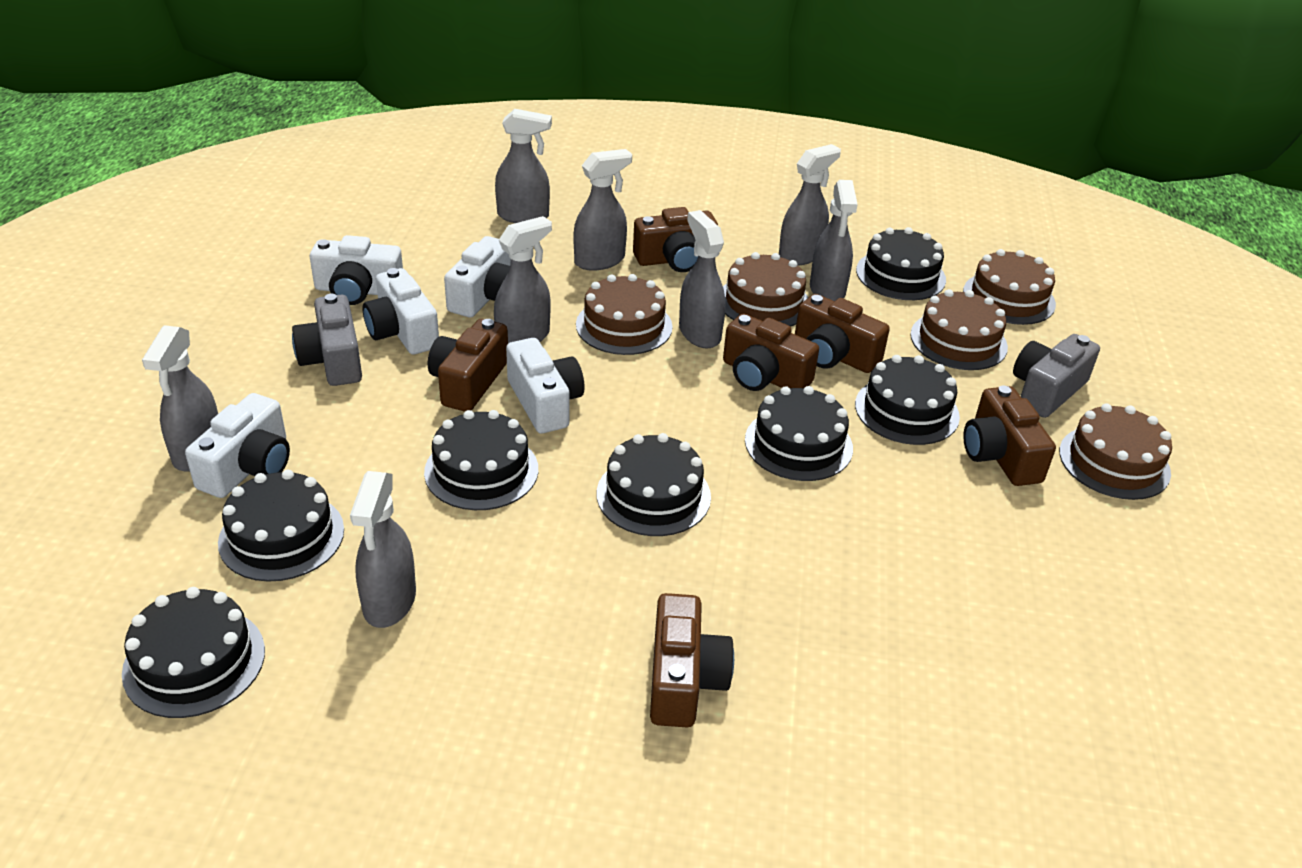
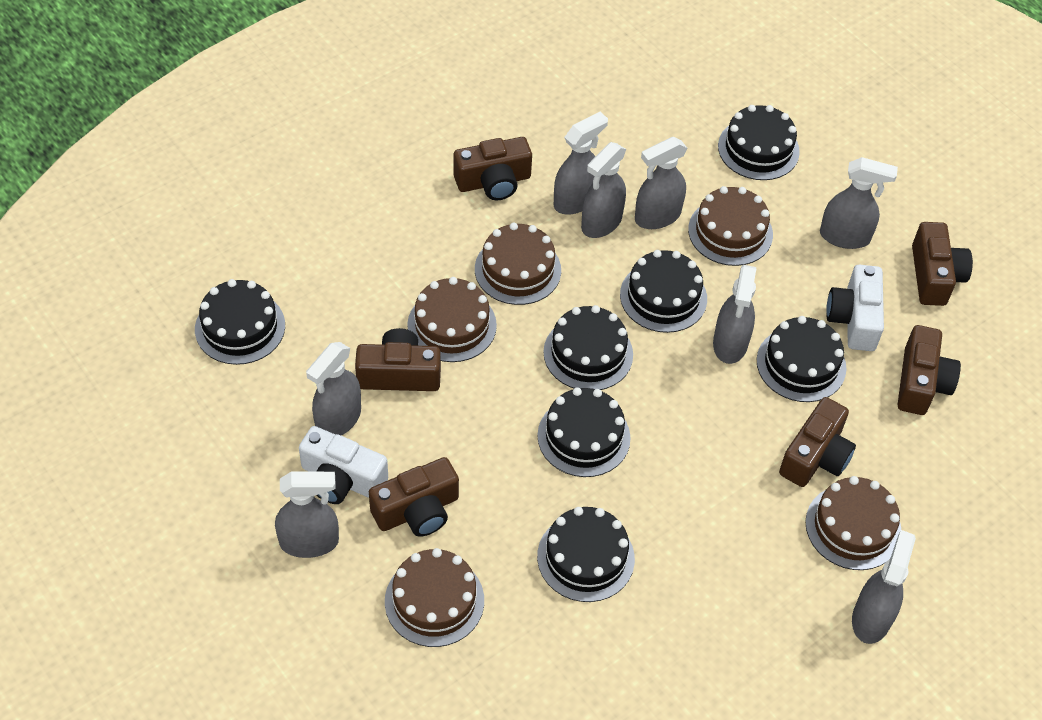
grey camera: [292,294,362,386] [1013,334,1100,418] = 2 -> none = 0
white camera: [185,393,290,498] [310,235,403,305] [362,268,439,354] [444,236,511,317] [506,338,584,433] = 5 -> [299,426,388,504] [826,265,884,351] = 2

